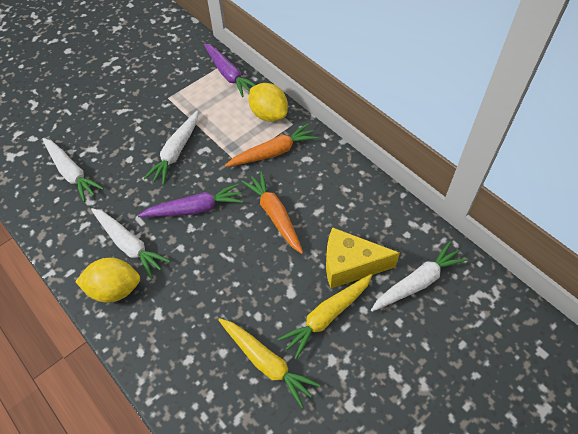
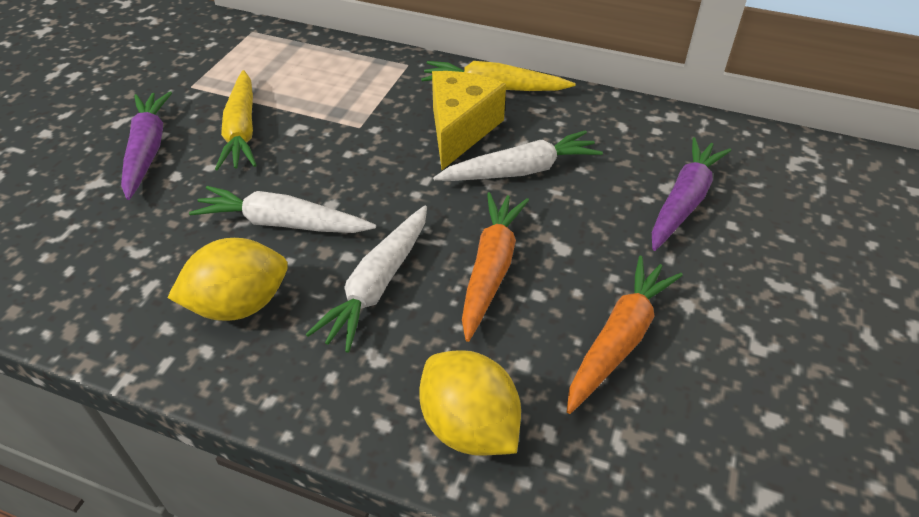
white carrot: [43,138,104,202] [91,208,170,279] [143,111,198,185] [371,242,468,312] = 4 -> [189,186,376,233] [305,206,427,353] [433,130,603,181] = 3

